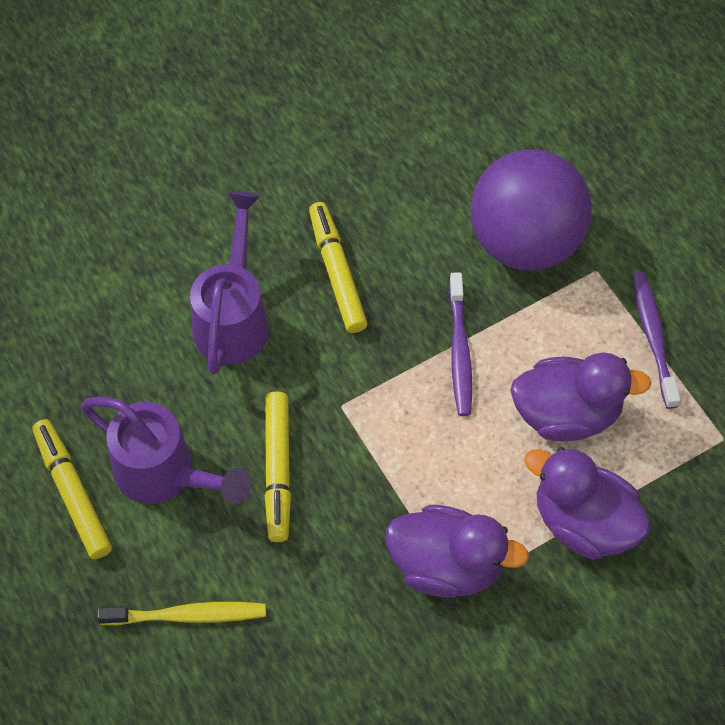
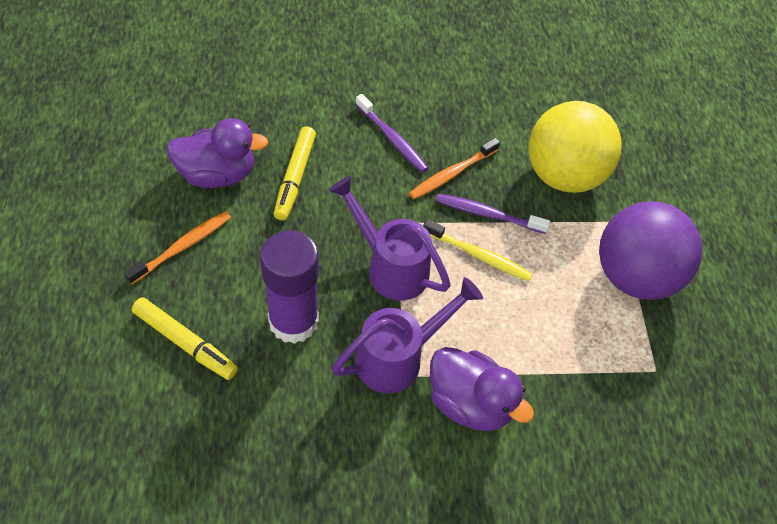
orange toothbrush: none = 0 -> [124,211,231,285] [409,138,500,199] = 2
purple duck: [386,505,529,597] [510,353,651,441] [524,447,651,560] = 3 -> [166,118,268,188] [430,347,534,431] = 2
purple glue stick: none = 0 -> [260,230,319,344] = 1
yellow ball: none = 0 -> [528,101,622,193] = 1
yellow marker: [33,419,112,559] [265,391,291,542] [309,202,367,333] = 3 -> [132,297,238,380] [274,126,316,220] = 2

